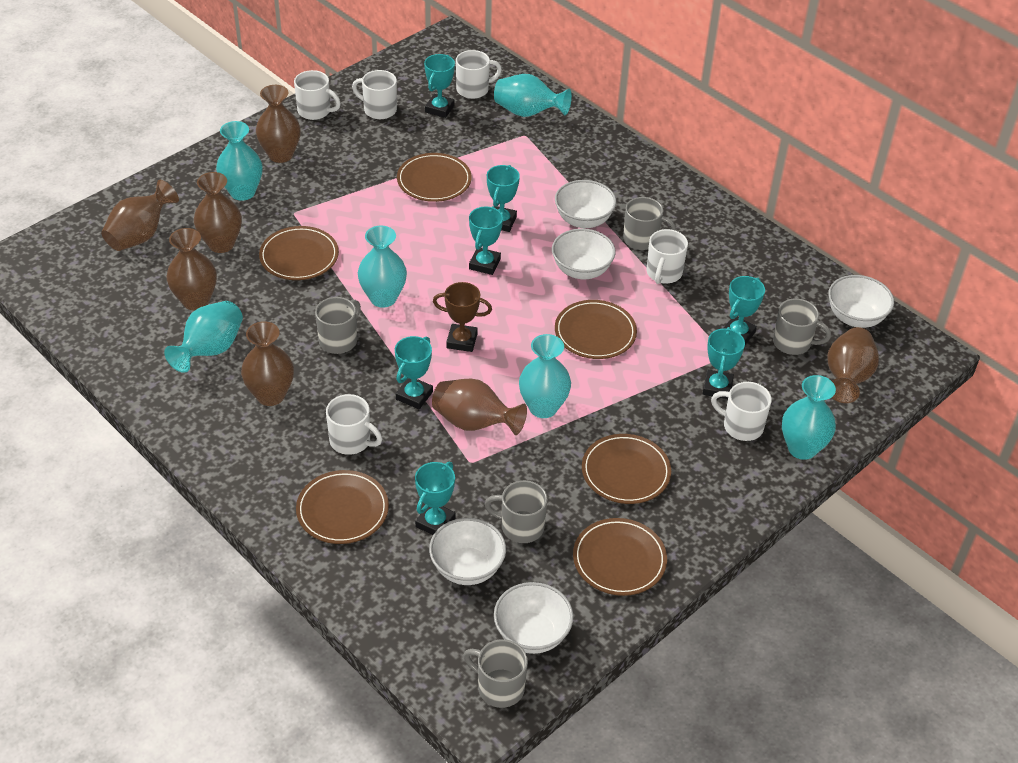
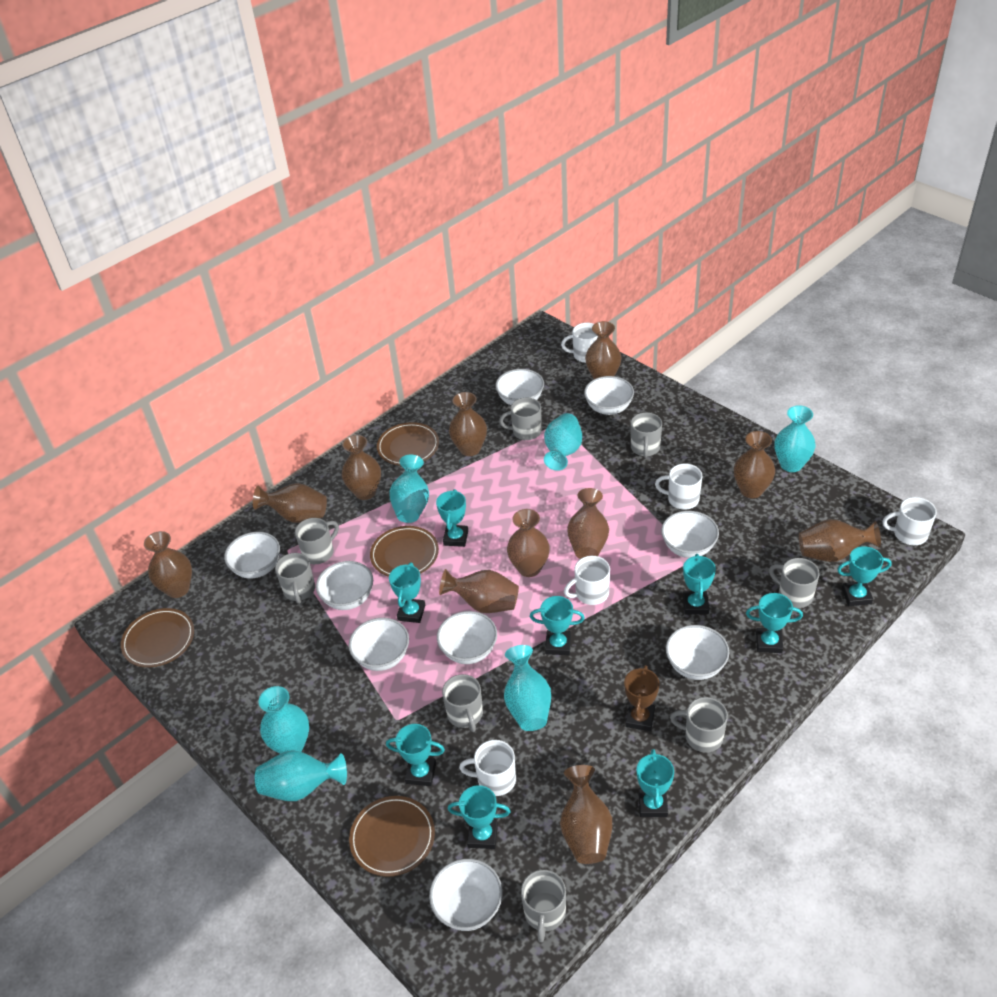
brown plate: [259,226,339,280] [296,470,389,544] [397,153,472,202] [555,300,637,359] [573,518,667,596] [582,434,671,504] = 6 -> [121,608,194,667] [349,796,435,877] [370,526,439,577] [377,422,439,466] = 4
brown vase: [101,180,179,251] [167,228,217,310] [194,172,242,253] [241,321,294,406] [256,85,301,163] [432,378,527,435] [827,327,879,403] = 7 -> [144,531,192,598] [253,483,327,523] [342,435,381,500] [439,569,519,613] [449,392,487,456] [507,509,550,577] [560,765,612,864] [567,488,609,559] [585,321,621,379] [734,431,775,498] [799,519,881,562] = 11
grey mug: [315,297,361,354] [463,639,528,708] [484,480,548,543] [623,197,676,250] [773,298,831,355] = 5 -> [275,553,315,604] [295,518,339,564] [442,674,483,732] [499,398,542,440] [521,870,566,943] [631,412,662,458] [670,697,728,753] [769,558,820,608] = 8
turquoise trophy: [395,336,433,409] [415,462,456,535] [424,54,455,118] [469,206,503,275] [487,165,520,232] [703,327,745,399] [723,276,765,344] = 7 -> [386,724,445,786] [389,563,425,623] [436,489,468,547] [448,785,510,849] [530,596,585,655] [637,749,674,817] [683,554,716,614] [746,593,803,653] [837,546,891,606] = 9
white bowl: [429,518,506,585] [494,582,573,654] [552,229,616,279] [555,180,616,228] [828,275,894,328] = 5 -> [224,532,280,579] [316,561,373,610] [349,618,409,671] [429,859,503,931] [437,611,497,664] [495,369,544,405] [584,376,634,415] [661,511,719,558] [666,625,729,680] = 9
white mug: [294,70,341,120] [326,394,382,455] [352,70,397,119] [456,50,502,99] [646,229,688,284] [711,382,772,441] = 6 -> [459,740,516,796] [561,323,598,363] [564,556,610,605] [655,464,702,510] [882,497,937,545] = 5

